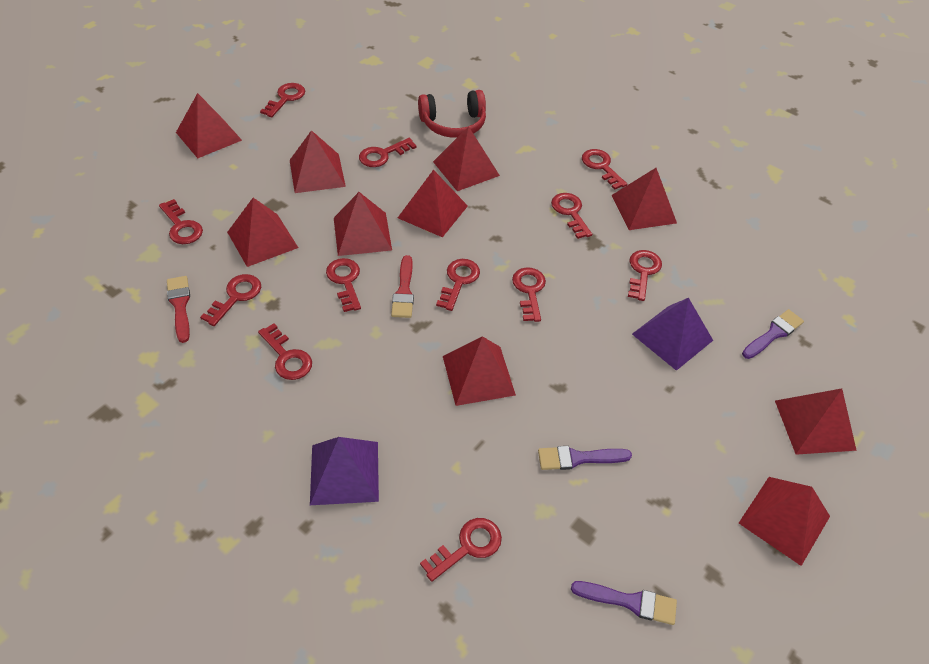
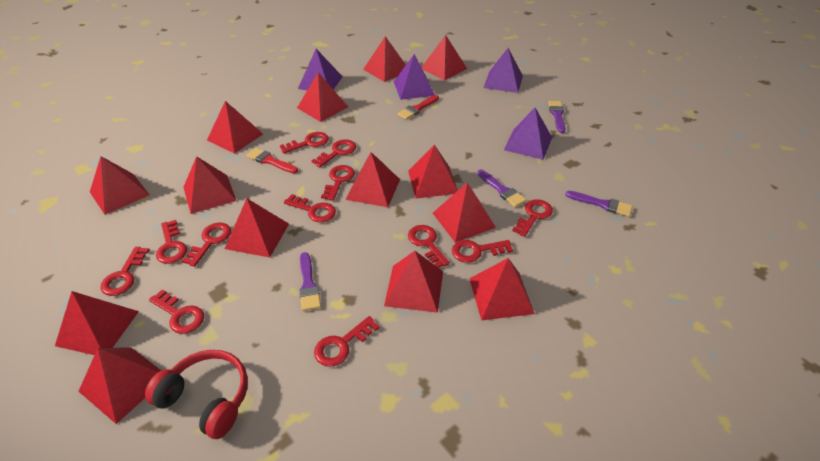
purple brush: [538,446,632,470] [571,581,677,625] [742,309,804,359] = 3 -> [299,252,321,311] [477,169,526,207] [548,101,566,133] [565,191,633,217] = 4
purple pyramid: [310,437,379,505] [632,298,713,371] = 2 -> [298,49,343,90] [394,54,435,100] [484,48,523,93] [504,108,552,160] = 4
red pyramid: [176,93,242,158] [227,198,298,267] [290,130,346,193] [334,192,392,256] [398,170,468,237] [433,126,500,191] [443,336,516,406] [612,168,677,230] [739,477,830,566] [775,388,857,455] = 10 -> [55,291,139,355] [78,347,161,424] [90,156,149,215] [183,156,236,214] [207,101,263,154] [225,199,289,258] [297,72,348,122] [345,152,400,207] [363,36,406,82] [384,251,443,313] [408,145,458,198] [421,35,467,80] [433,182,496,243] [469,258,535,321] = 14

